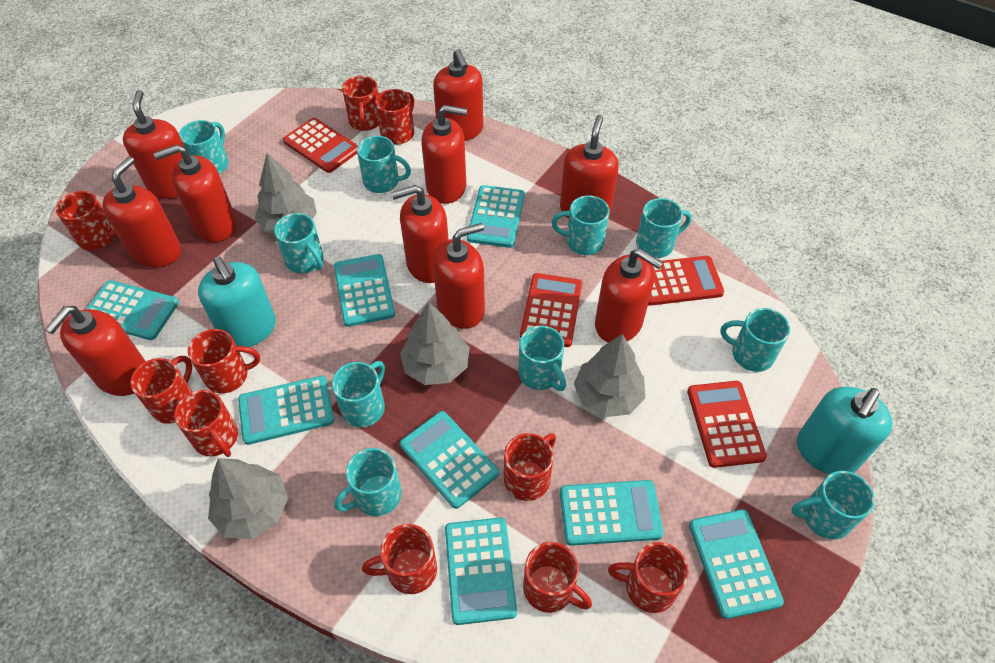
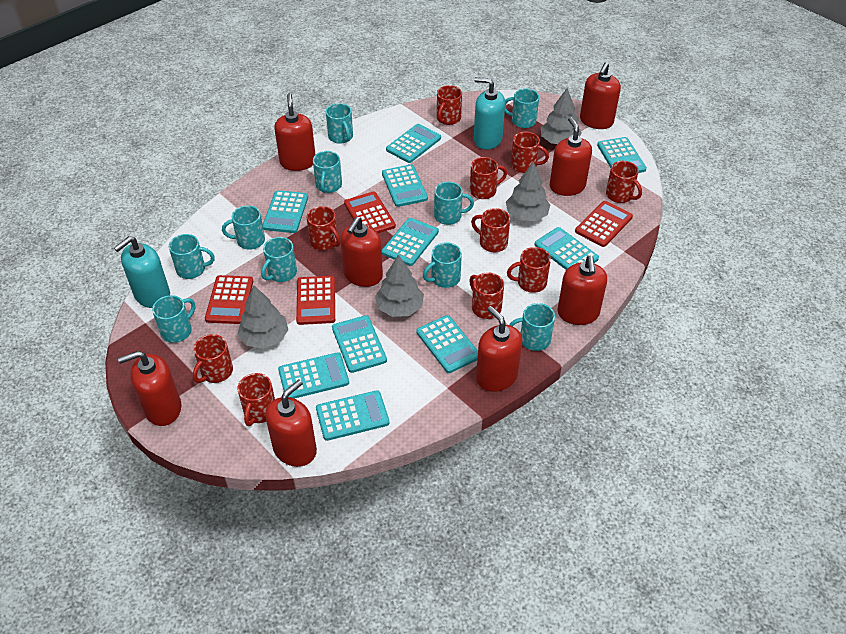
red soap dispenser: [45,306,146,396] [102,157,181,267] [123,90,185,199] [154,145,236,243] [391,185,449,283] [422,105,467,204] [433,49,483,141] [433,223,485,329] [560,115,619,218] [595,249,663,343] = 10 -> [118,351,181,426] [265,380,317,467] [274,93,316,171] [340,217,383,287] [476,306,522,392] [550,117,592,196] [558,256,607,325] [580,62,621,129] = 8
turquoise calculator: [86,280,179,340] [238,376,334,445] [334,254,395,327] [400,411,499,509] [445,517,517,625] [467,185,525,248] [560,480,664,546] [689,509,784,619] = 8 -> [263,190,308,233] [278,352,349,399] [316,390,389,441] [332,315,387,373] [382,164,428,207] [382,218,439,266] [386,124,441,163] [417,315,478,373] [534,227,599,270] [597,137,647,173] = 10

